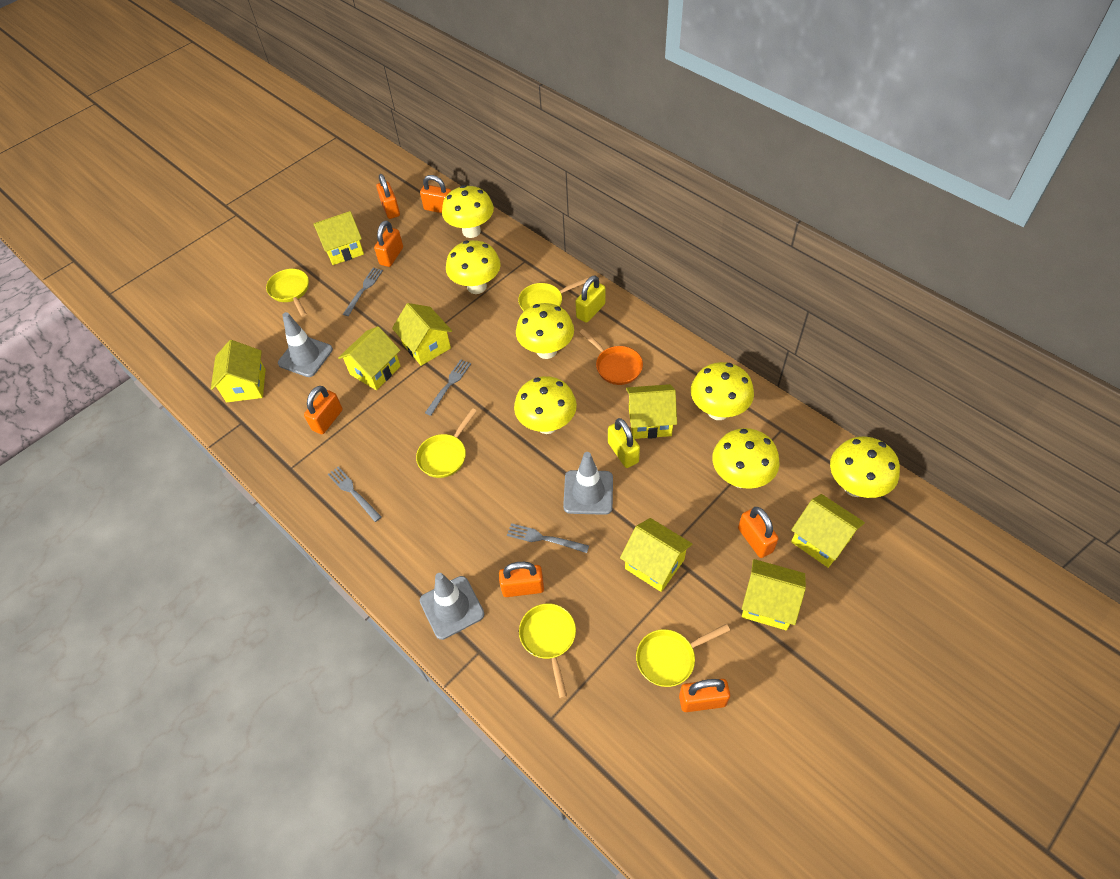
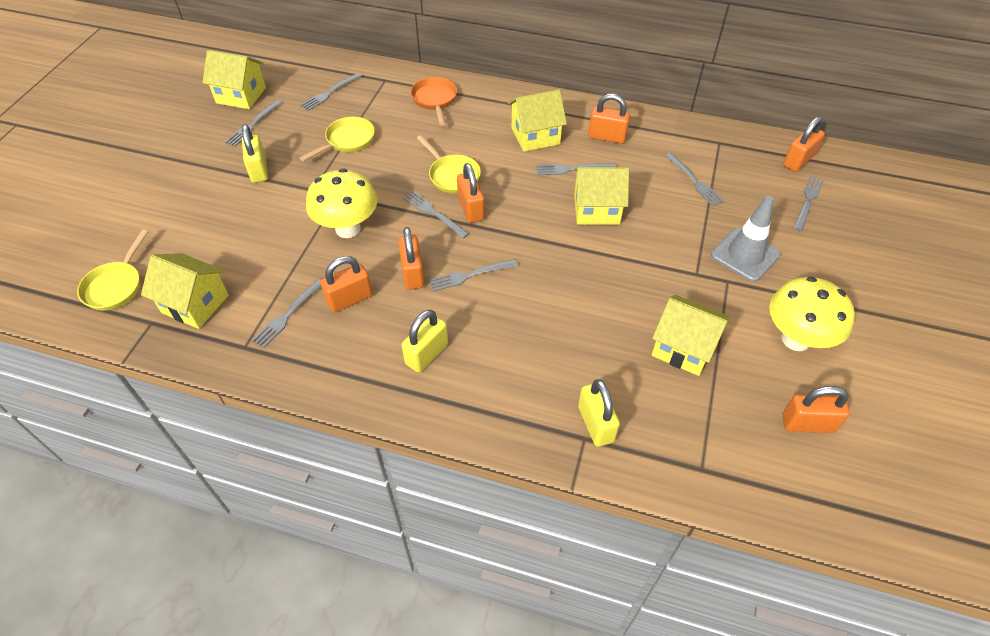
grey fork: [328,466,381,522] [343,268,383,316] [425,359,471,416] [507,523,589,553] = 4 -> [225,100,282,147] [252,279,322,348] [301,73,362,111] [404,191,469,239] [429,259,518,292] [536,163,617,175] [666,153,724,207] [794,176,824,231] = 8
grey traffic cone: [278,312,333,377] [420,573,484,640] [563,452,613,515] = 3 -> [711,196,781,282] = 1
orange padlock: [304,386,343,434] [374,220,403,267] [376,174,400,219] [420,175,451,213] [499,562,544,597] [679,679,730,712] [738,507,779,558] = 7 -> [320,256,373,313] [398,227,424,290] [457,163,485,223] [588,94,630,144] [782,386,850,433] [783,116,825,172] = 6
yellow house: [211,340,266,402] [314,211,364,265] [338,326,401,390] [392,303,452,366] [620,518,692,592] [626,384,677,439] [742,559,806,630] [791,494,865,568] = 8 -> [141,253,229,329] [203,50,266,109] [508,90,567,152] [574,167,629,225] [652,295,729,376] = 5
yellow mushroom: [442,185,494,238] [446,240,501,294] [514,376,577,434] [516,303,574,359] [691,362,754,420] [712,428,780,489] [830,436,900,498] = 7 -> [306,169,378,238] [769,277,855,351] = 2
yellow padlock: [575,276,605,323] [608,418,640,468] = 2 -> [242,124,268,183] [401,310,448,372] [578,379,620,447] = 3
yellow pan: [266,269,309,317] [416,408,477,478] [518,277,588,312] [519,604,576,699] [636,624,730,687] = 5 -> [77,230,148,311] [300,117,375,161] [417,135,481,194] = 3

